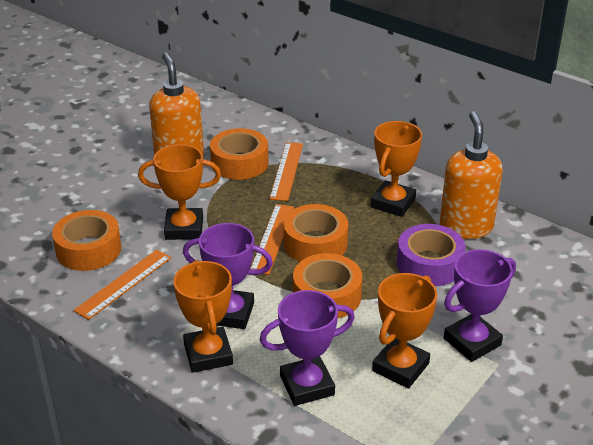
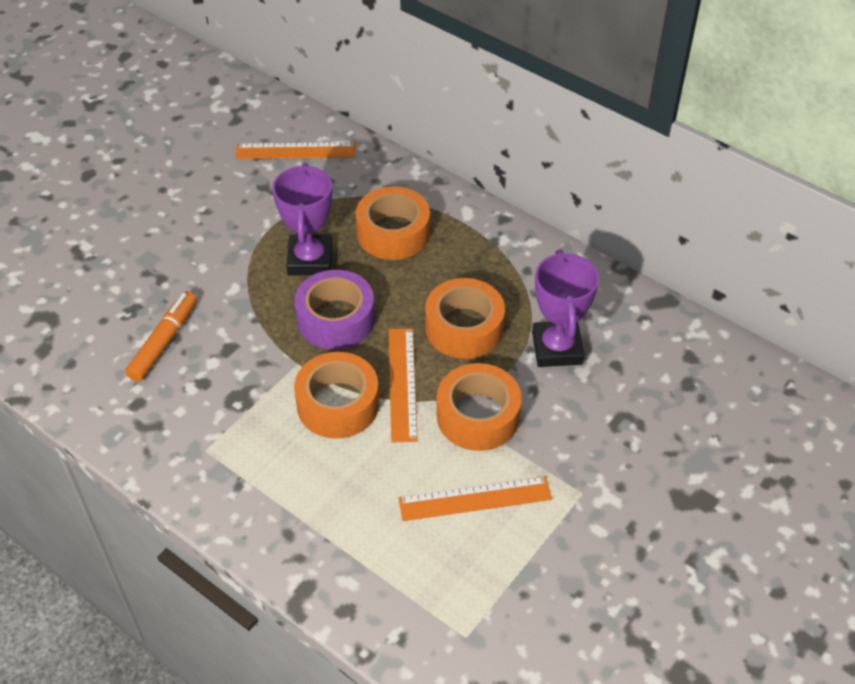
orange marker: none = 0 -> [125,291,197,382] = 1
orange soap dispenser: [149,52,204,157] [440,111,503,239] = 2 -> none = 0
orange trophy: [138,144,221,240] [173,260,233,373] [370,121,422,217] [372,273,437,388] = 4 -> none = 0
purple trophy: [183,223,273,329] [260,290,355,406] [444,249,516,362] = 3 -> [272,163,333,275] [532,249,599,367] = 2

